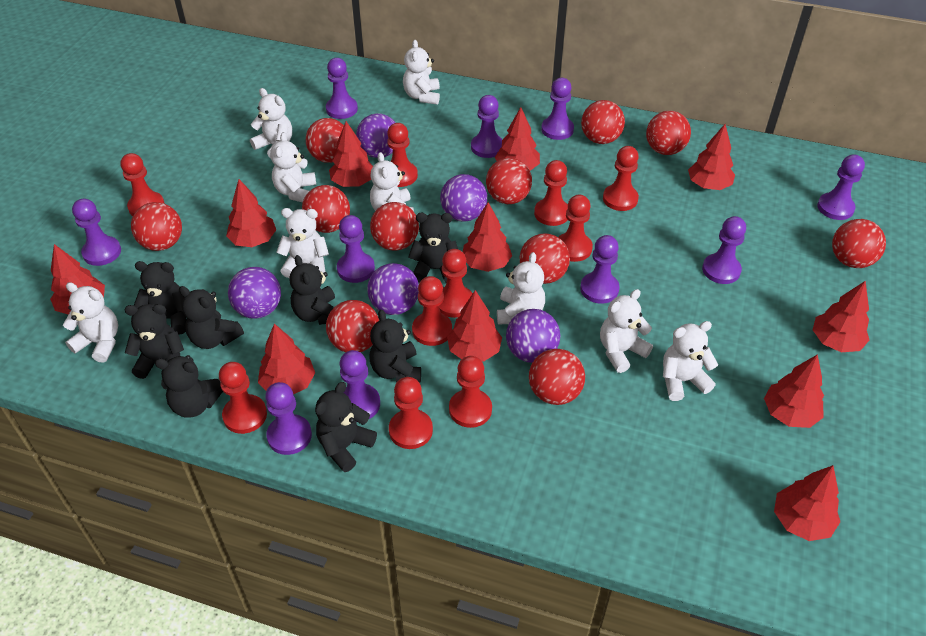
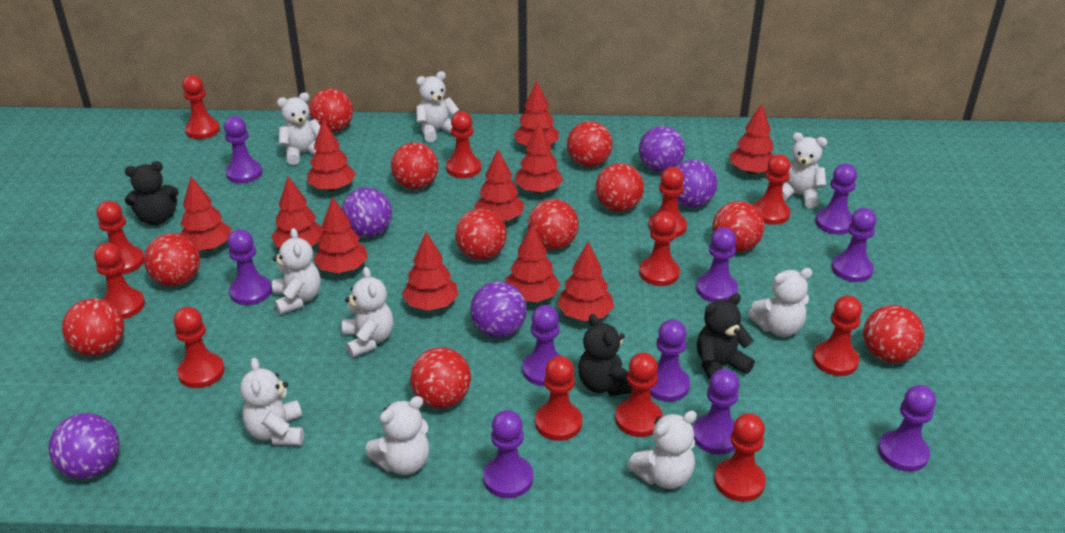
black teddy bear: [125,304,184,379] [134,261,186,335] [155,355,223,418] [179,286,244,349] [289,255,335,325] [315,382,377,472] [369,310,421,383] [408,213,458,283] = 8 -> [125,161,179,225] [578,314,633,396] [697,293,755,379] = 3
red pawn: [120,153,165,216] [219,362,267,434] [387,123,418,187] [389,377,433,449] [412,276,452,346] [439,249,473,318] [449,356,492,428] [534,160,568,226] [558,195,593,262] [603,146,639,211] = 10 -> [94,243,145,319] [96,201,144,274] [173,307,225,388] [182,75,220,139] [446,111,481,178] [535,356,582,441] [615,353,663,437] [639,211,680,286] [649,167,687,238] [714,413,766,502] [753,154,791,225] [813,295,862,376] = 12

